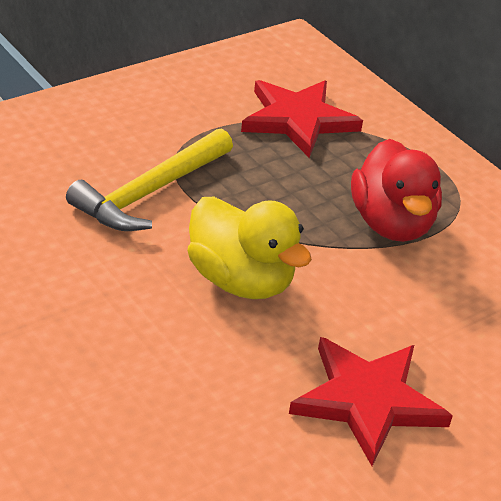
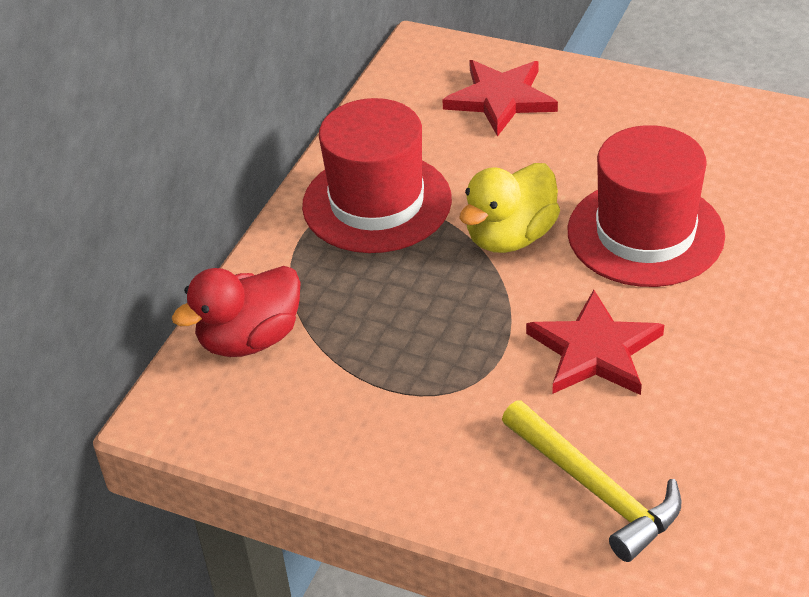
red hat: none = 0 -> [302,98,452,253] [568,125,725,287] = 2

